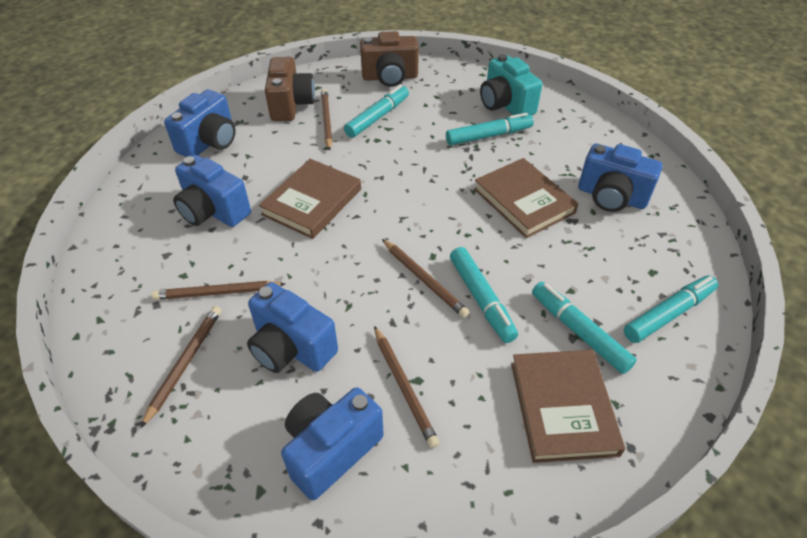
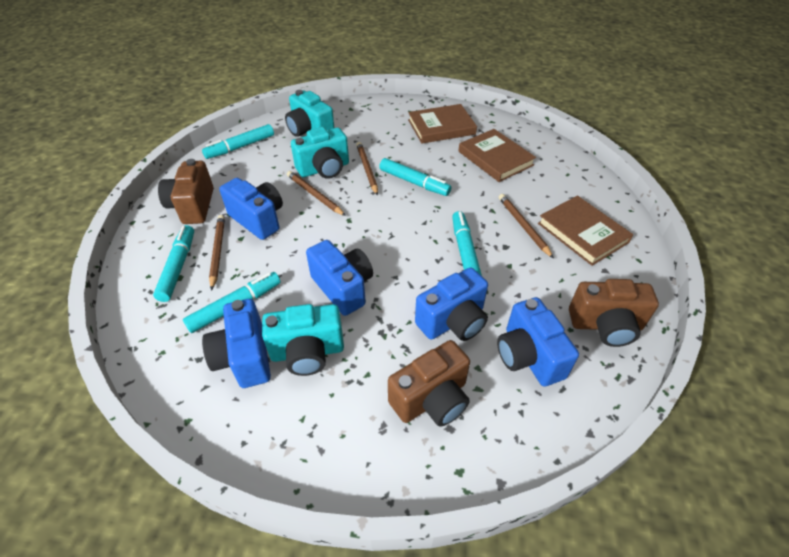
brown camera: [265,57,315,121] [360,31,419,87] = 2 -> [158,159,214,224] [388,340,470,427] [569,279,659,347] = 3
brown pencil: [141,306,221,428] [151,281,285,300] [321,89,332,151] [374,326,440,448] [382,239,470,318] = 5 -> [209,215,225,291] [287,171,346,216] [356,142,378,196] [499,194,554,259] = 4
turquoise camera: [480,54,542,115] = 1 -> [262,304,344,376] [285,90,334,137] [291,127,349,179] = 3

